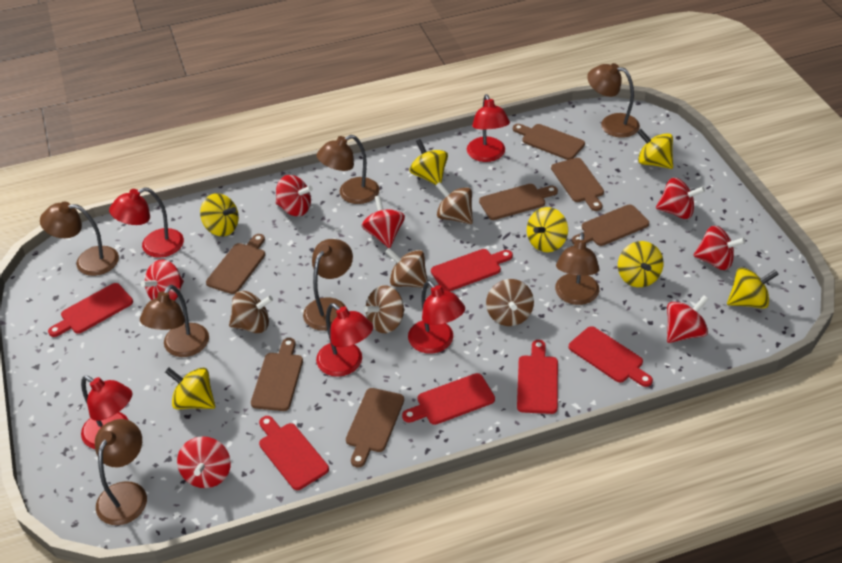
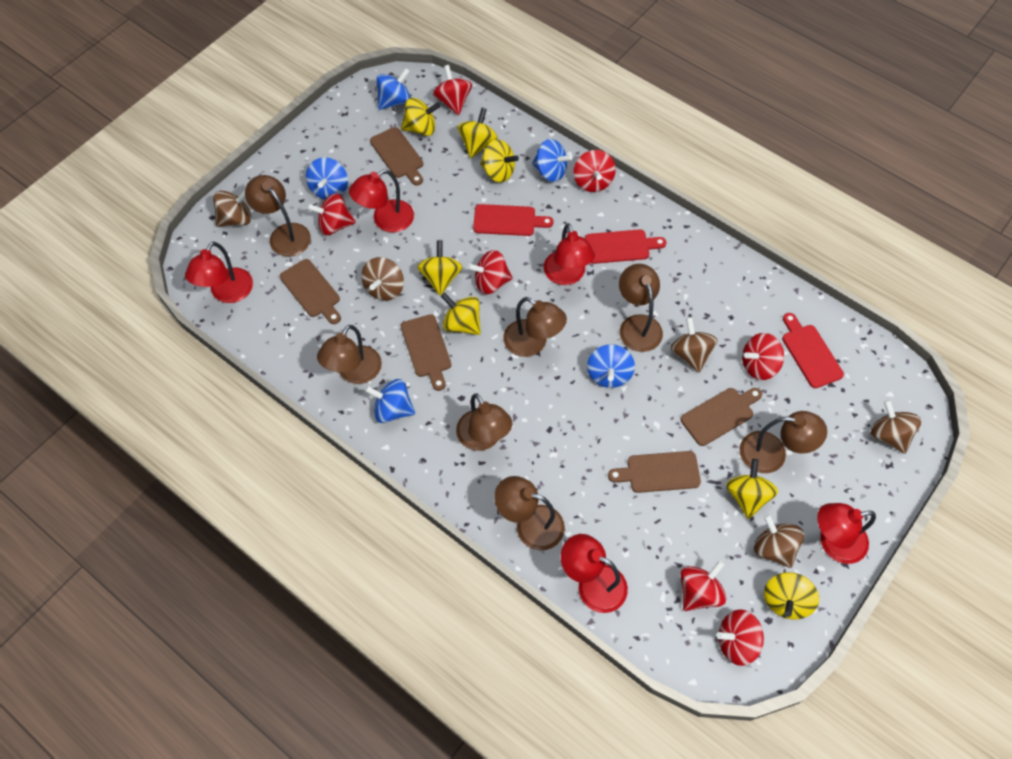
blue spinning top: none = 0 -> [306,157,348,199] [365,379,415,423] [376,68,410,110] [532,139,573,182] [587,344,635,388] = 5
brown cutting board: [206,234,265,294] [251,338,303,411] [346,388,404,467] [479,184,558,220] [513,124,585,160] [551,158,604,211] [572,204,649,246] = 7 -> [280,259,341,324] [370,127,423,186] [401,314,451,391] [608,451,701,493] [681,388,762,446] = 5
red cutting board: [48,283,133,337] [259,416,329,490] [402,373,495,425] [431,249,513,291] [517,340,558,414] [568,326,653,387] = 6 -> [473,204,554,236] [585,229,666,264] [782,313,844,388] = 3

